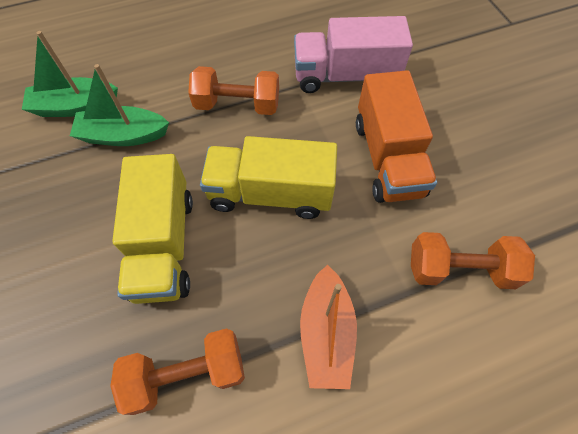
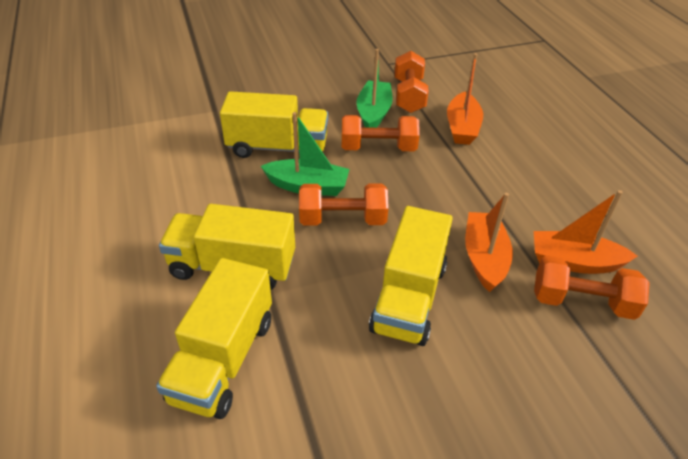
orange boat: [300,265,357,389] = 1 -> [447,53,483,145] [465,193,513,292] [534,190,637,274] = 3
orange dumbbell: [110,328,245,415] [188,66,279,115] [411,232,535,289] = 3 -> [299,183,389,226] [342,115,420,151] [394,51,429,113] [534,255,650,320] = 4
orange truck: [356,70,437,203] = 1 -> none = 0
pink truck: [294,16,413,93] = 1 -> none = 0
yellow truck: [112,154,193,304] [200,136,337,219] = 2 -> [156,258,272,419] [159,204,295,290] [220,91,328,158] [369,206,453,346] = 4

